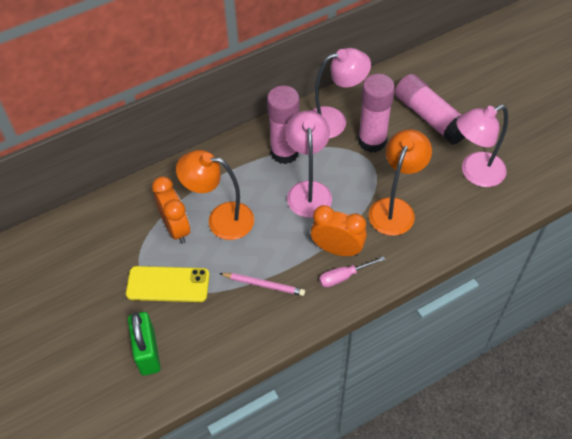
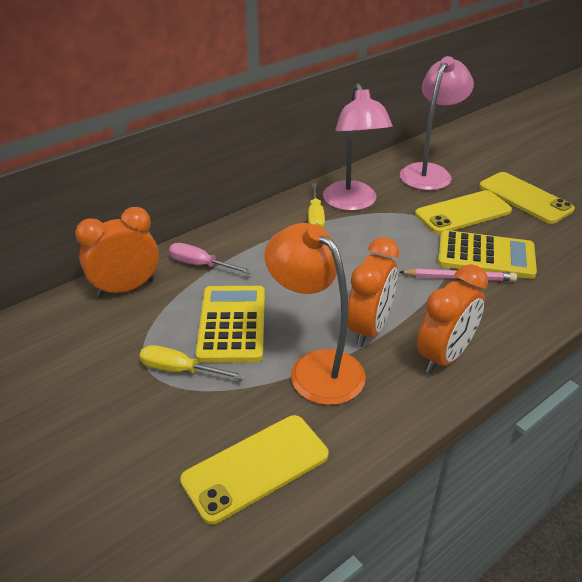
green padlock: [128,312,161,375] = 1 -> none = 0
orange clock: [152,176,190,244] [311,205,367,256] = 2 -> [75,207,159,297] [348,237,399,347] [417,264,488,374] = 3
orange lamp: [176,150,254,240] [369,129,432,236] = 2 -> [265,223,366,405] = 1
pink glue stick: [267,85,300,164] [358,74,395,153] [395,74,465,145] = 3 -> none = 0
pink lamp: [285,111,332,218] [311,48,371,138] [457,105,508,187] = 3 -> [323,83,393,211] [400,56,474,190] = 2
yellow calculator: none = 0 -> [196,286,265,363] [438,230,537,279] = 2
yellow phone: [126,266,209,302] = 1 -> [180,415,329,525] [415,190,512,234] [479,172,575,224] = 3
yellow screwdriver: none = 0 -> [139,345,244,380] [308,183,325,229] = 2

